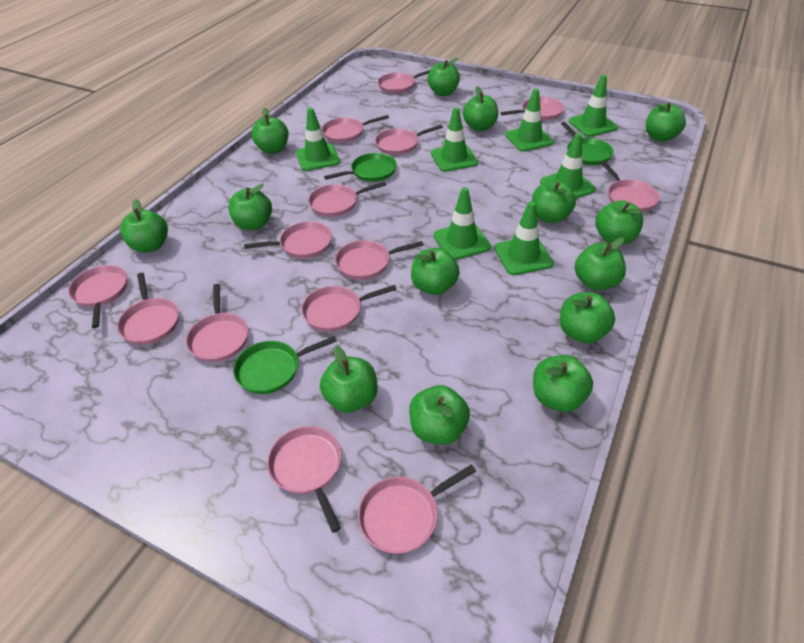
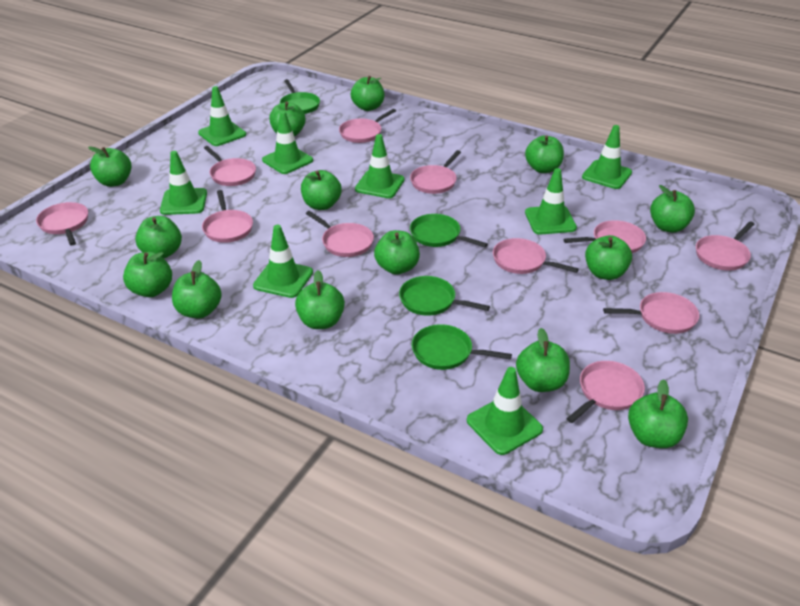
green pan: [233,336,337,394] [324,153,397,182] [561,122,614,165] = 3 -> [280,79,320,114] [399,276,490,316] [410,214,488,247] [412,324,512,370] = 4
green traffic cone: [296,108,340,171] [431,108,478,172] [434,187,491,260] [494,201,554,275] [505,89,554,152] [540,133,596,198] [569,75,618,137] = 7 -> [160,151,207,215] [198,86,246,146] [253,225,313,298] [262,111,313,174] [355,134,405,198] [467,367,543,455] [525,168,577,234] [582,125,632,189] = 8
pink pan: [68,265,127,328] [117,273,179,345] [186,284,248,362] [244,221,332,258] [267,426,341,533] [301,285,397,332] [308,182,386,217] [322,115,389,143] [335,240,424,280] [358,464,476,554] [375,125,443,155] [378,70,430,94] [501,97,564,120] [600,161,660,212] = 14 -> [36,202,88,245] [202,190,253,243] [204,146,256,186] [306,211,374,257] [339,109,396,143] [410,150,461,194] [493,238,579,274] [563,220,646,253] [566,361,645,423] [603,292,699,334] [696,221,754,271] = 11

